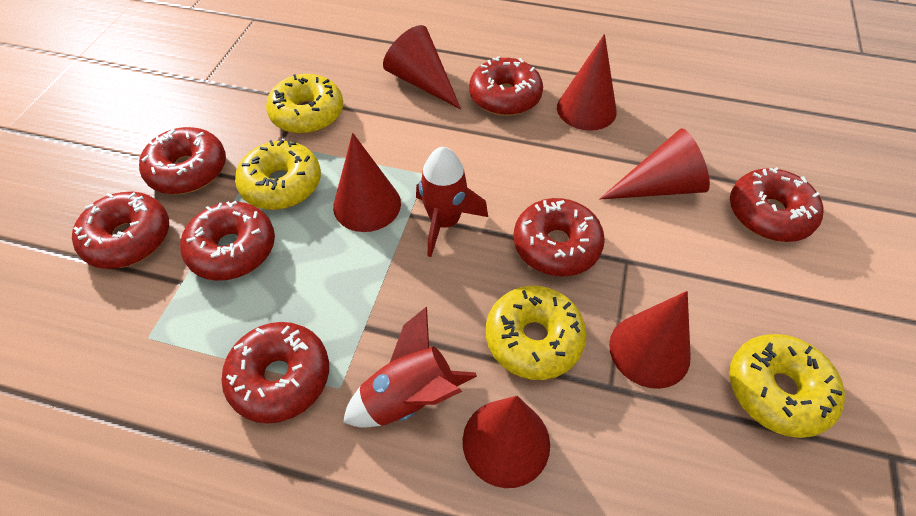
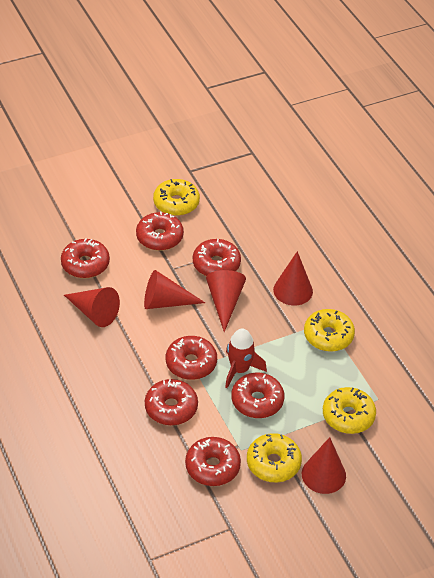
red cone: [333,133,401,232] [383,25,461,109] [463,396,550,488] [557,34,617,131] [599,128,710,200] [609,291,691,389] = 6 -> [64,287,120,327] [144,270,205,309] [206,270,246,332] [273,251,313,306] [302,437,346,494] = 5
red rocket: [343,307,477,428] [416,147,488,257] = 2 -> [225,328,267,388] = 1

